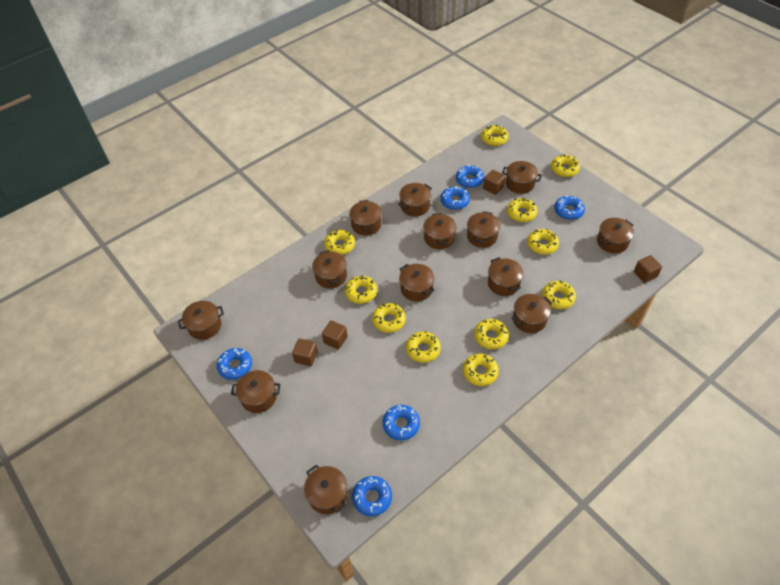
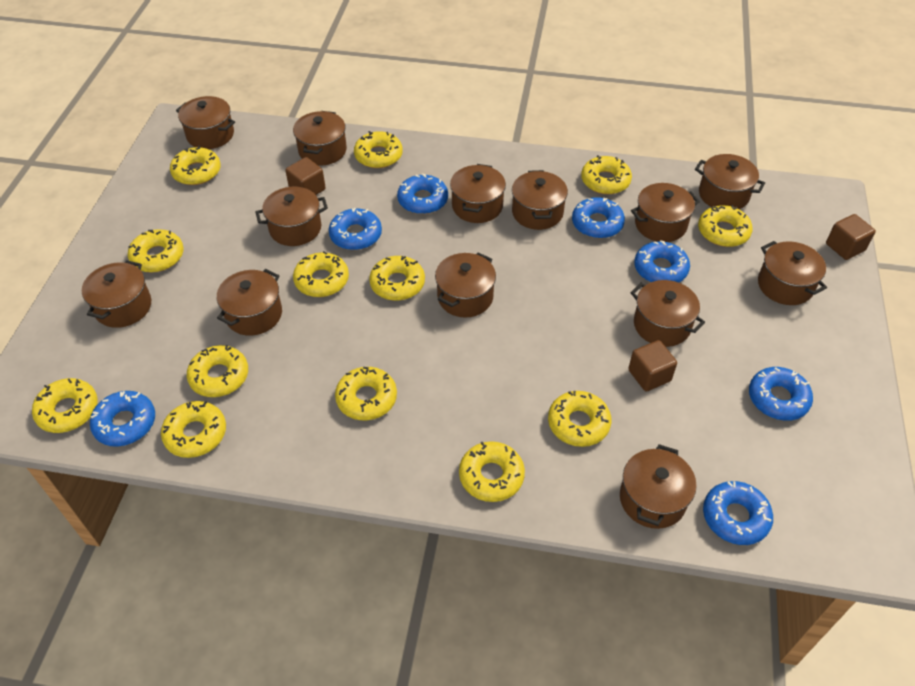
blue donut: [217,348,252,380] [352,476,392,516] [383,405,420,440] [441,186,470,210] [456,165,484,188] [554,195,585,220] = 6 -> [90,391,155,447] [329,208,382,250] [397,173,448,214] [572,197,625,238] [634,240,690,283] [703,481,773,545] [749,367,813,421] = 7
brown cube: [292,338,318,366] [322,321,348,350] [483,170,505,195] [634,255,662,283] = 4 -> [285,157,326,195] [628,340,677,392] [826,214,876,260] = 3
yellow donut: [324,230,355,255] [345,276,377,304] [372,303,406,333] [406,331,441,363] [463,354,499,386] [474,319,509,349] [481,124,509,146] [507,198,537,222] [527,229,559,255] [542,280,576,309] [551,155,580,177] = 11 -> [32,378,98,433] [128,229,184,273] [161,401,226,458] [170,146,221,185] [187,345,248,397] [293,251,349,297] [335,367,397,420] [354,131,403,168] [369,256,425,301] [459,441,525,502] [548,391,611,447] [581,155,632,194] [698,205,753,247] = 13

